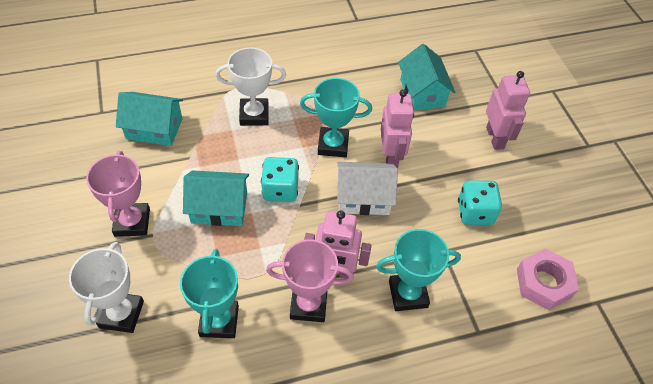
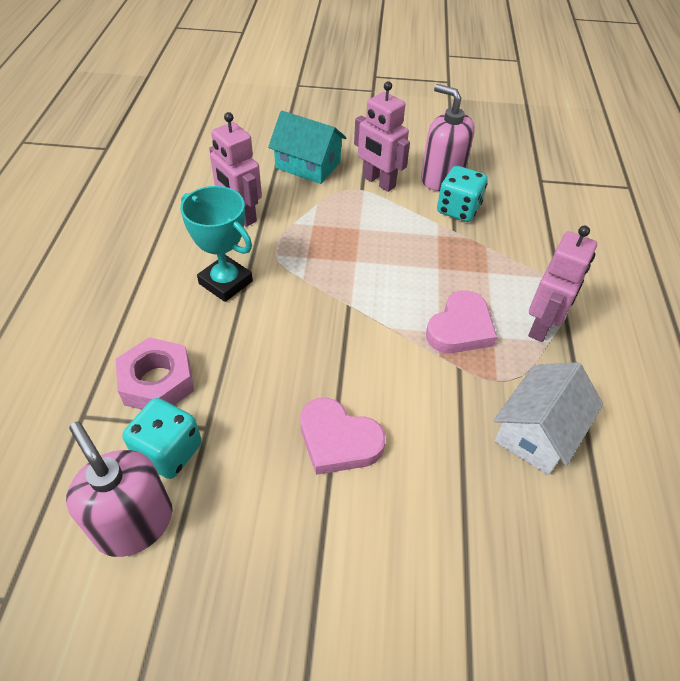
pink heart: none = 0 -> [300,398,386,475] [426,290,497,353] = 2
pink soap dispenser: none = 0 -> [66,421,173,557] [421,84,475,191] = 2
pink trophy: [86,151,150,237] [266,239,354,322] = 2 -> none = 0
turquoise house: [116,92,183,146] [183,170,249,226] [398,44,455,111] = 3 -> [268,111,346,184] = 1
turquoise trophy: [180,249,239,338] [300,78,372,157] [376,229,461,311] = 3 -> [180,186,253,302] = 1
white trophy: [69,242,144,333] [216,47,286,126] = 2 -> none = 0

